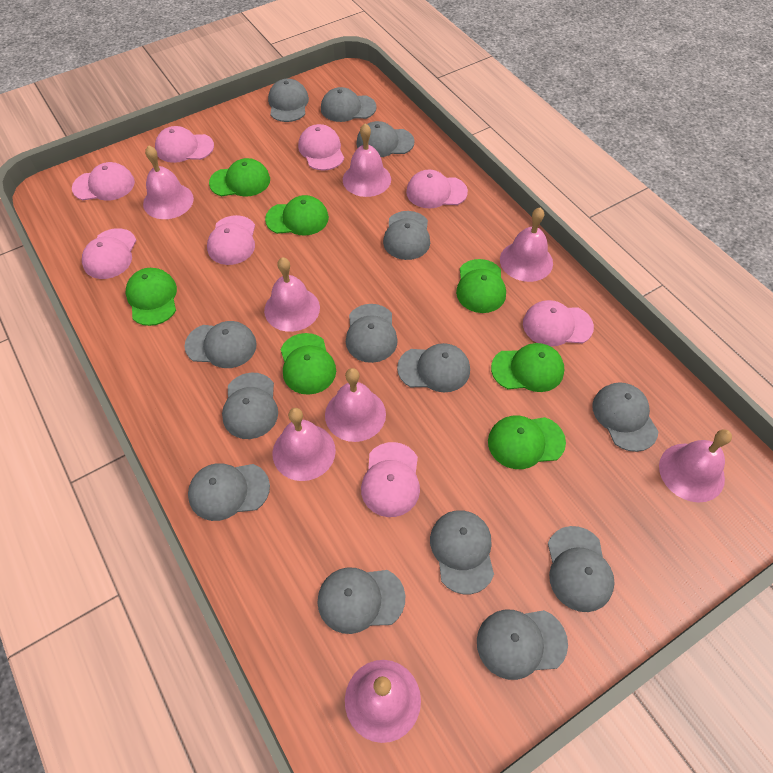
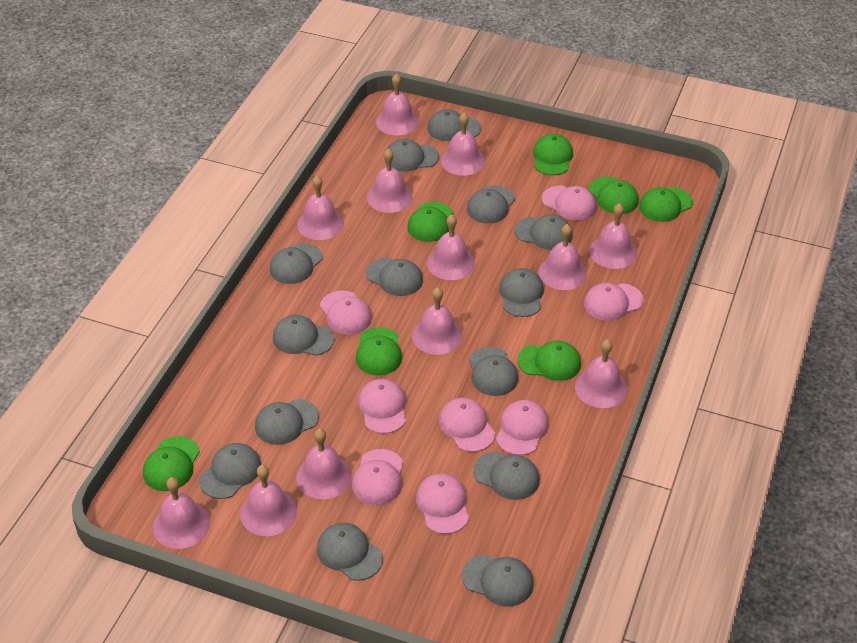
pink bell: [143,145,194,219] [264,257,320,332] [272,408,336,481] [325,368,386,442] [343,123,391,197] [345,660,421,743] [500,208,553,282] [659,429,732,503] = 8 -> [153,477,210,549] [240,465,297,536] [296,429,352,499] [297,176,344,240] [367,149,413,213] [376,73,419,135] [412,287,463,355] [427,214,475,280] [441,113,485,176] [538,224,587,290] [575,339,627,408] [589,203,637,269] = 12

